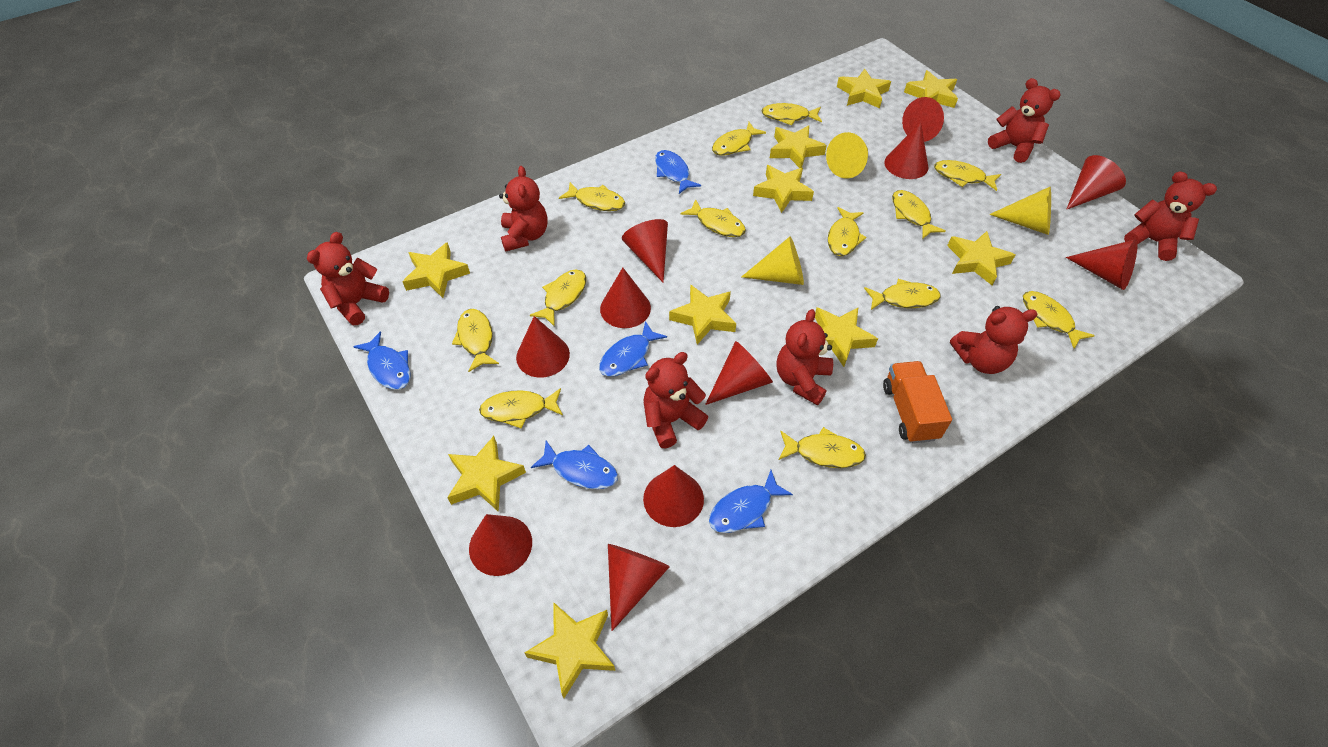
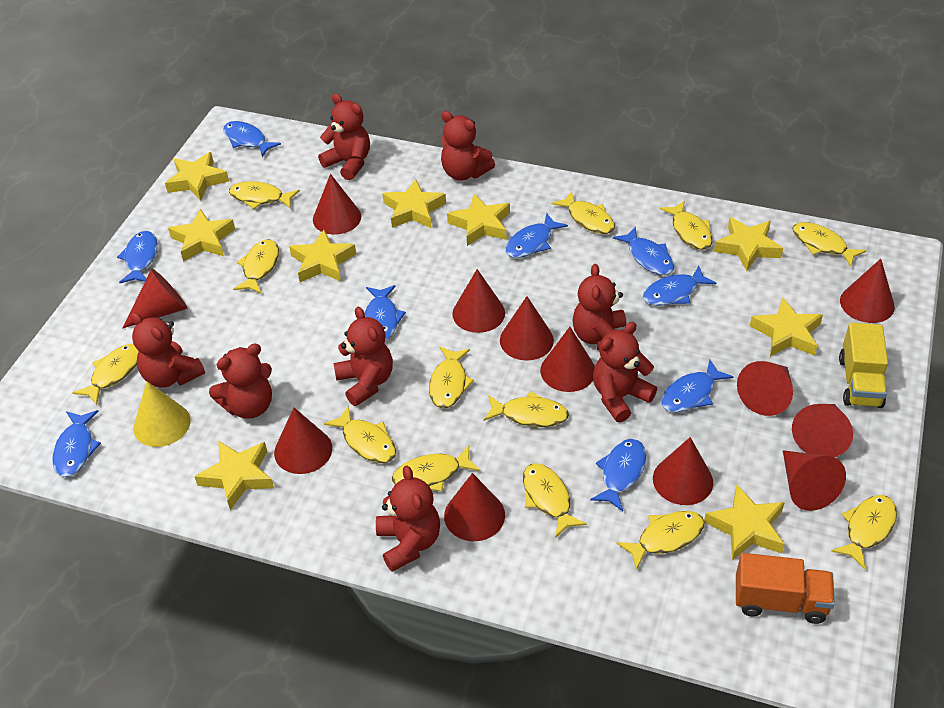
blue fish: [353,331,411,390] [531,441,618,489] [599,321,667,376] [655,150,701,194] [709,470,793,533] = 5 -> [52,410,101,477] [117,231,158,283] [223,121,281,157] [365,285,406,340] [505,213,568,258] [590,439,646,511] [613,226,674,275] [643,266,716,306] [661,359,733,412] = 9
red cone: [469,514,532,576] [516,316,570,377] [600,268,651,328] [608,544,670,631] [622,219,668,282] [643,465,704,527] [705,341,773,405] [884,122,928,179] [902,97,944,142] [1066,155,1126,210] [1066,239,1137,290] = 11 -> [122,269,187,329] [274,408,332,474] [313,174,361,235] [444,473,505,541] [452,269,505,333] [500,296,554,361] [540,327,595,392] [653,437,713,505] [737,361,793,416] [783,450,846,511] [792,404,853,457] [840,259,895,323] = 12
red teddy bear: [307,232,389,325] [499,166,548,251] [644,352,708,448] [777,309,833,405] [950,306,1038,374] [988,78,1061,163] [1124,171,1217,261] = 7 -> [131,312,205,388] [209,344,272,419] [318,94,370,180] [334,307,393,406] [376,466,440,572] [441,111,495,181] [573,264,626,350] [593,322,657,422] = 8
yellow cone: [741,236,804,285] [826,132,868,178] [989,187,1051,235] = 3 -> [133,381,191,447] = 1
yellow star: [402,242,470,298] [447,436,526,512] [525,602,615,698] [669,284,736,345] [753,165,814,213] [770,125,827,168] [815,307,878,367] [837,69,891,108] [904,70,958,108] [947,231,1015,285] = 10 -> [165,152,229,201] [168,209,235,262] [194,441,274,510] [289,230,356,282] [382,179,446,228] [447,194,510,246] [704,485,785,560] [714,217,783,271] [750,298,823,356] = 9
yellow truck: none = 0 -> [839,323,888,408] = 1

